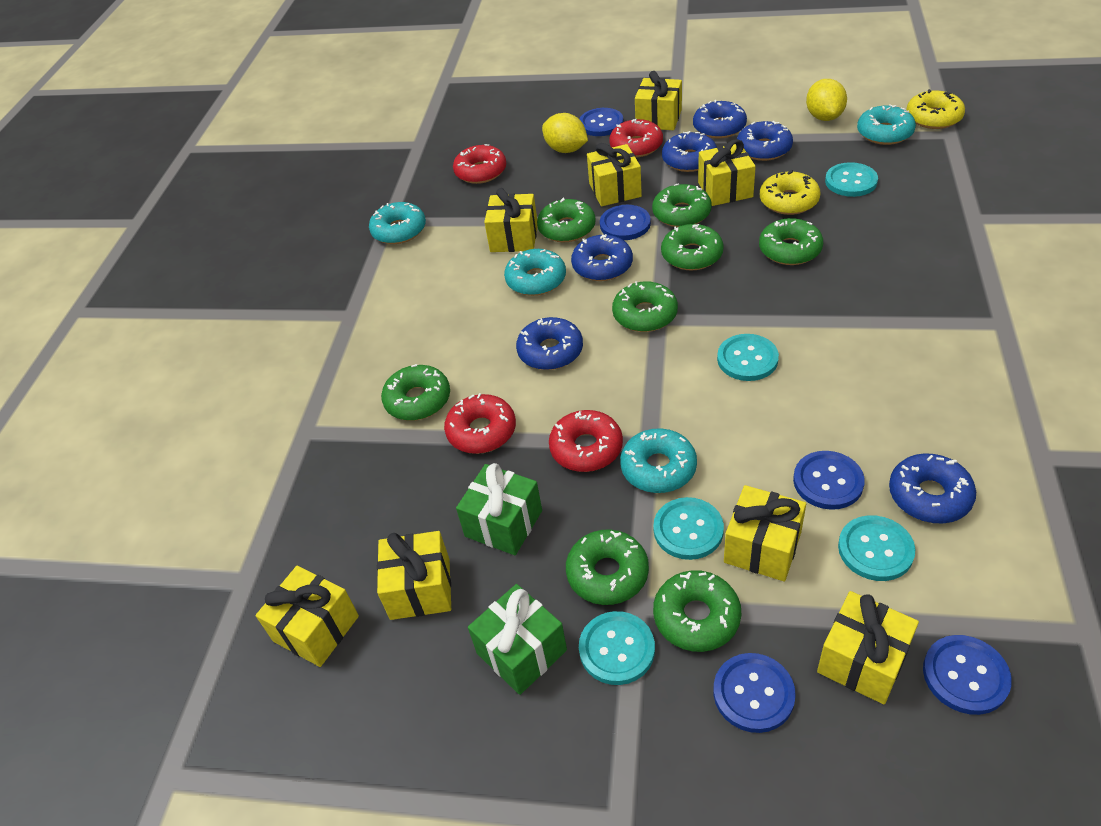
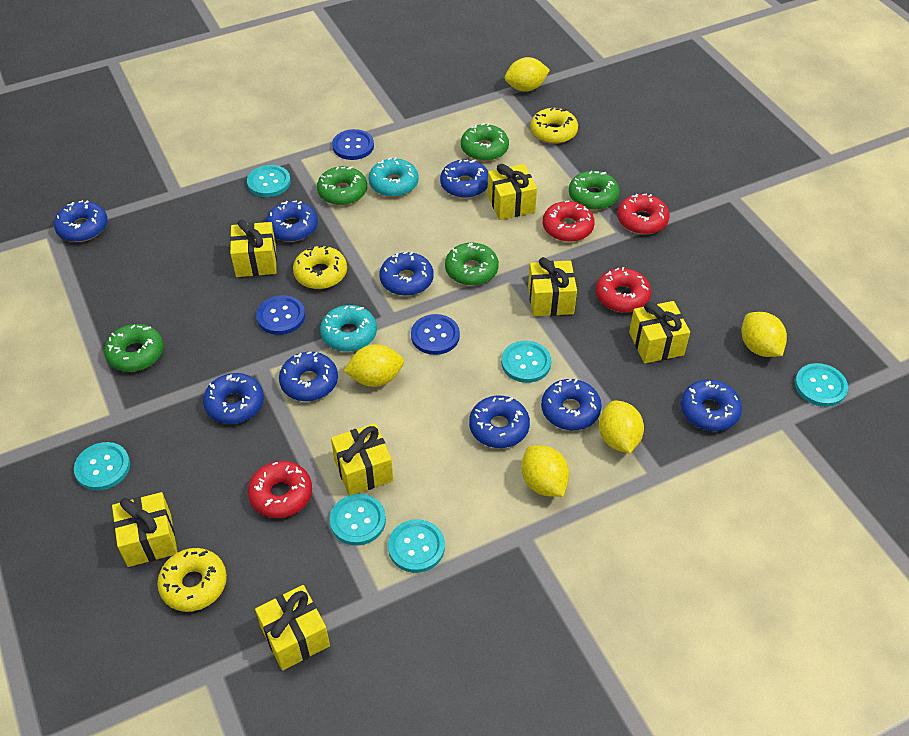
blue button: [580,108,624,136] [600,205,651,240] [714,653,796,733] [793,451,865,510] [923,635,1012,715] = 5 -> [256,295,305,335] [332,129,374,160] [411,314,460,355] = 3
blue donut: [516,317,583,370] [571,234,633,281] [662,131,717,172] [693,100,747,139] [737,121,793,161] [889,453,976,524] = 6 -> [54,200,108,242] [203,373,264,424] [266,200,318,242] [279,352,338,401] [379,252,434,296] [440,159,488,198] [469,396,530,448] [541,379,602,430] [681,380,742,431] = 9
green donut: [381,364,450,421] [537,197,595,242] [566,529,649,605] [612,281,678,332] [652,183,712,227] [653,570,741,652] [661,224,724,271] [759,218,823,265] = 8 -> [104,324,163,372] [317,166,367,205] [445,243,499,286] [461,123,509,161] [569,171,619,210] = 5
green gift: [456,463,542,555] [468,584,567,695] = 2 -> none = 0
turquoise button: [579,611,655,685] [653,497,724,560] [717,334,779,381] [825,162,878,197] [838,515,915,581] = 5 -> [74,442,130,491] [247,165,291,197] [330,494,386,546] [388,519,445,573] [501,341,551,383] [795,363,848,407] = 6
turquoise donut: [369,202,426,244] [504,249,566,296] [620,428,697,493] [857,104,916,145] = 4 -> [320,305,377,352] [369,157,419,197] = 2
yellow donut: [760,170,821,215] [906,89,965,129] = 2 -> [157,548,227,612] [293,245,347,289] [530,108,578,144] = 3
yellow gift: [256,566,359,667] [377,531,451,620] [484,188,537,252] [587,143,642,206] [635,71,682,130] [698,139,756,206] [724,485,806,582] [817,591,919,705] = 8 -> [112,492,177,567] [230,219,277,277] [255,585,330,671] [331,423,393,495] [487,164,537,220] [528,257,577,316] [629,301,690,364] = 7
yellow lemon: [542,113,588,153] [806,79,847,121] = 2 -> [344,344,404,387] [505,57,550,92] [521,445,569,497] [599,400,644,453] [742,312,787,357] = 5

